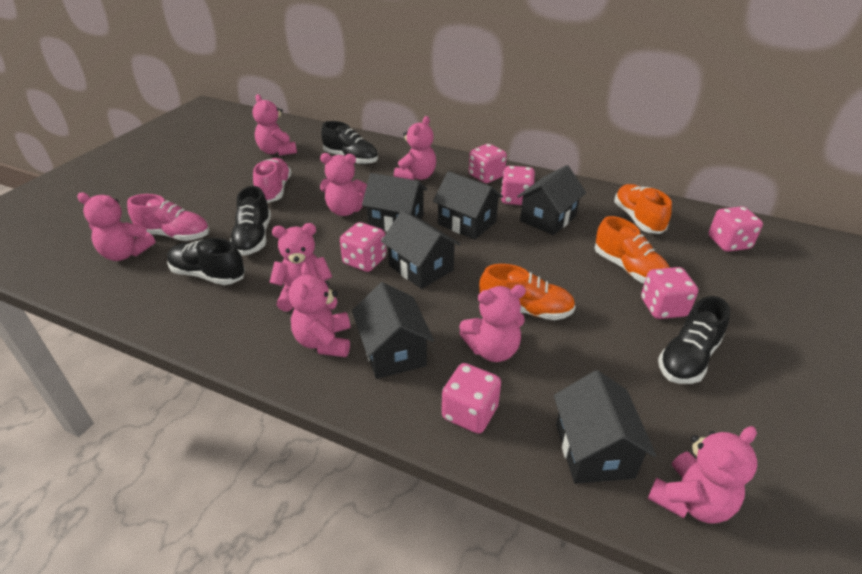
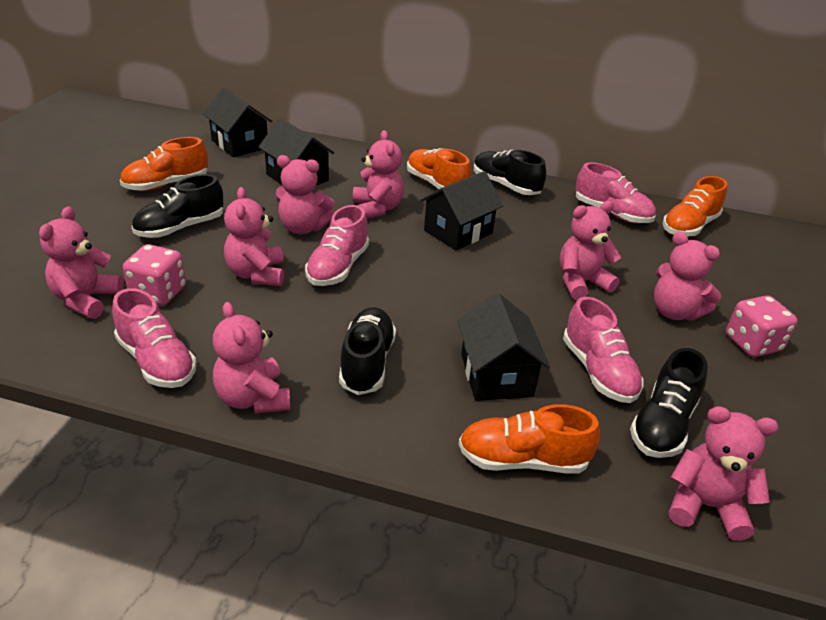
black house: [352,282,434,379] [362,173,427,232] [381,210,461,289] [433,171,503,240] [517,165,586,235] [554,370,656,484] = 6 -> [203,88,272,157] [259,118,334,185] [420,171,503,250] [458,293,550,401] = 4
orange shoe: [479,264,576,320] [595,216,670,283] [614,184,672,234] = 3 -> [120,137,208,191] [407,148,471,189] [458,404,600,474] [663,176,727,236] = 4
pink dice: [340,222,386,272] [442,363,501,434] [469,144,507,183] [501,166,535,205] [641,267,698,319] [709,206,763,252] = 6 -> [123,244,186,306] [726,295,798,357] = 2
pink shoe: [127,194,210,241] [253,158,291,203] = 2 -> [112,288,197,388] [305,205,369,286] [563,297,644,403] [575,162,656,223] = 4

